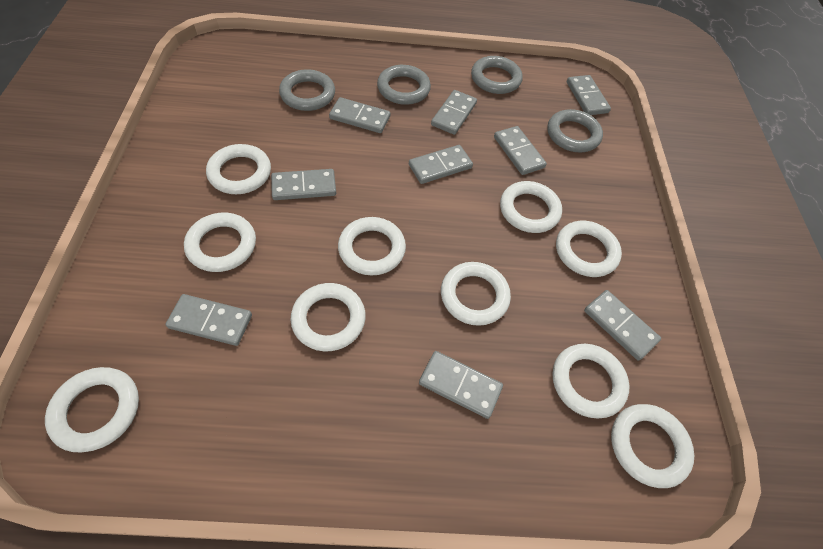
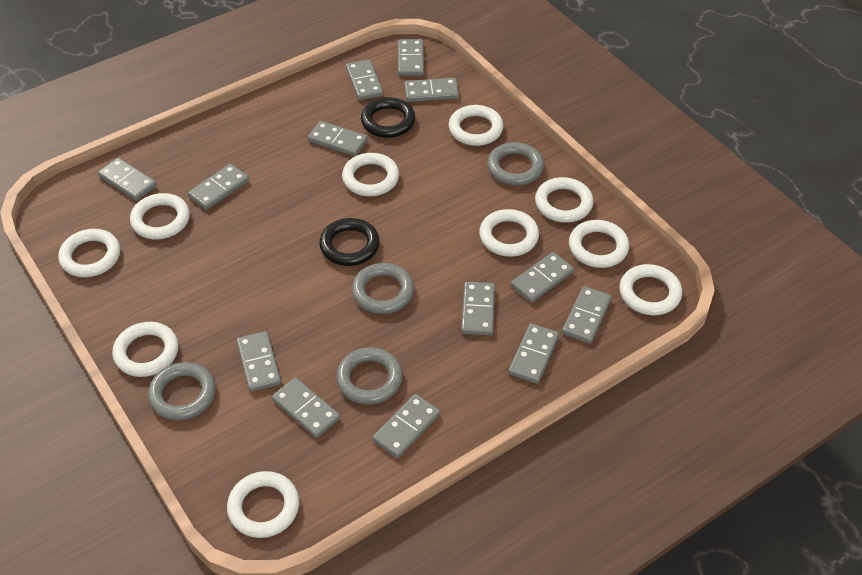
black ring: none = 0 -> [319,218,380,266] [361,97,415,138] = 2
grey domino: [166,294,252,346] [271,169,336,200] [329,97,391,133] [409,145,473,184] [419,351,503,419] [431,90,477,135] [494,126,547,175] [567,75,611,115] [584,290,661,360] = 9 -> [98,158,157,201] [188,164,249,210] [236,331,281,392] [272,377,340,438] [308,121,368,156] [346,59,383,100] [373,394,440,458] [398,39,424,76] [404,78,459,102] [461,282,495,335] [508,323,559,384] [511,252,574,303] [562,286,612,343] = 13

